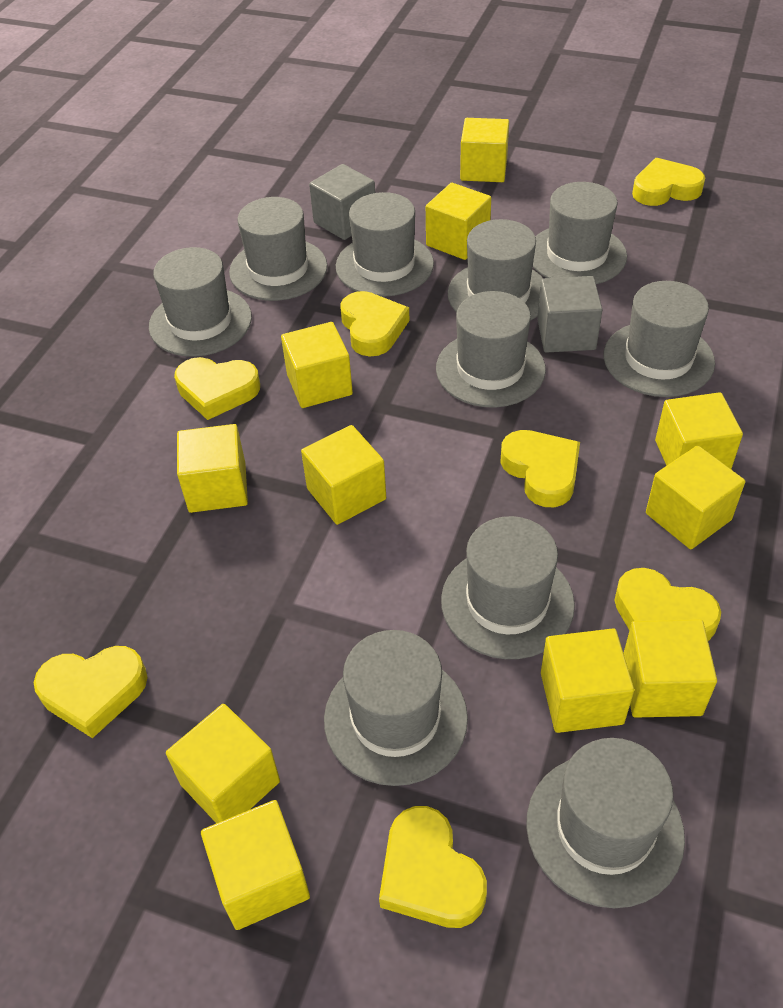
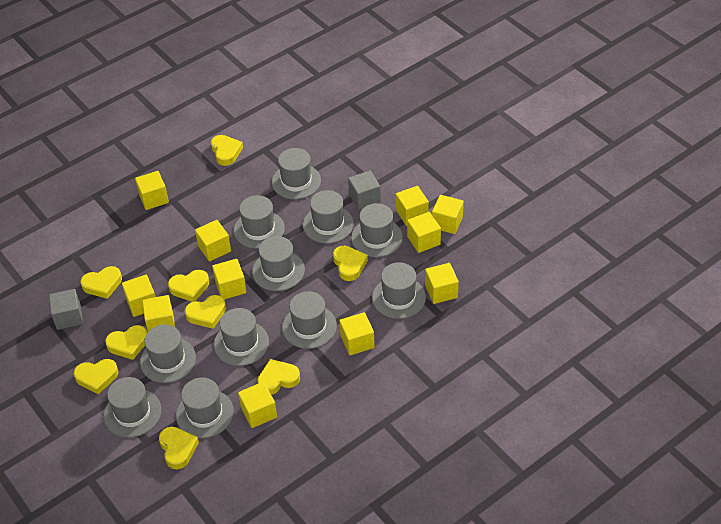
grey hat: [149,247,252,357] [229,197,327,301] [324,630,468,786] [336,192,434,297] [436,291,546,407] [441,516,575,659] [447,219,543,321] [526,738,685,908] [533,182,627,284] [604,281,715,397] = 10 -> [104,377,161,438] [140,325,196,383] [176,377,234,438] [214,308,269,366] [234,195,285,249] [252,236,305,291] [272,148,321,199] [282,291,337,349] [303,190,354,244] [351,203,403,257] [372,262,426,319] = 11
yellow heart: [33,646,148,738] [174,357,260,420] [340,291,410,357] [379,806,487,928] [500,430,580,507] [615,568,721,641] [632,158,705,206] = 7 -> [74,359,119,394] [80,266,122,299] [105,325,147,360] [159,427,199,469] [168,270,209,302] [185,295,226,329] [211,135,243,166] [257,359,300,395] [333,246,368,281] = 9

